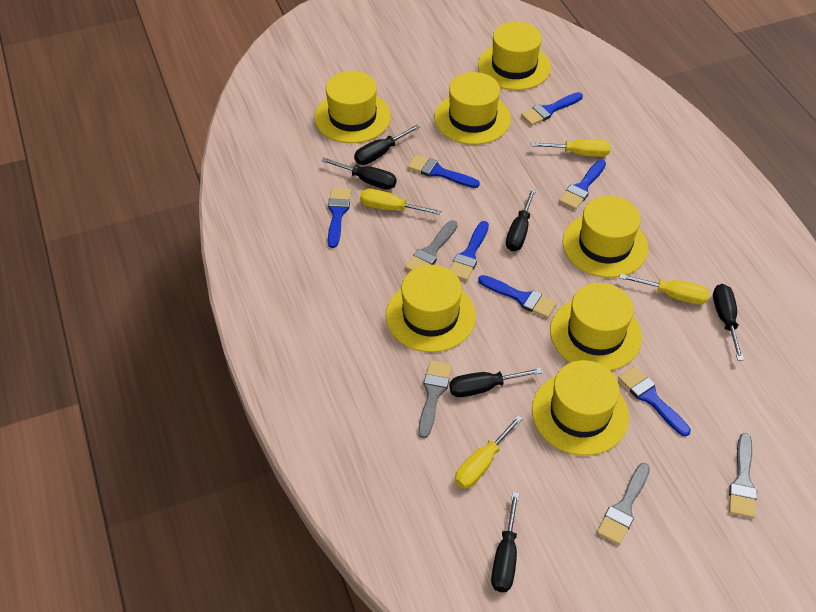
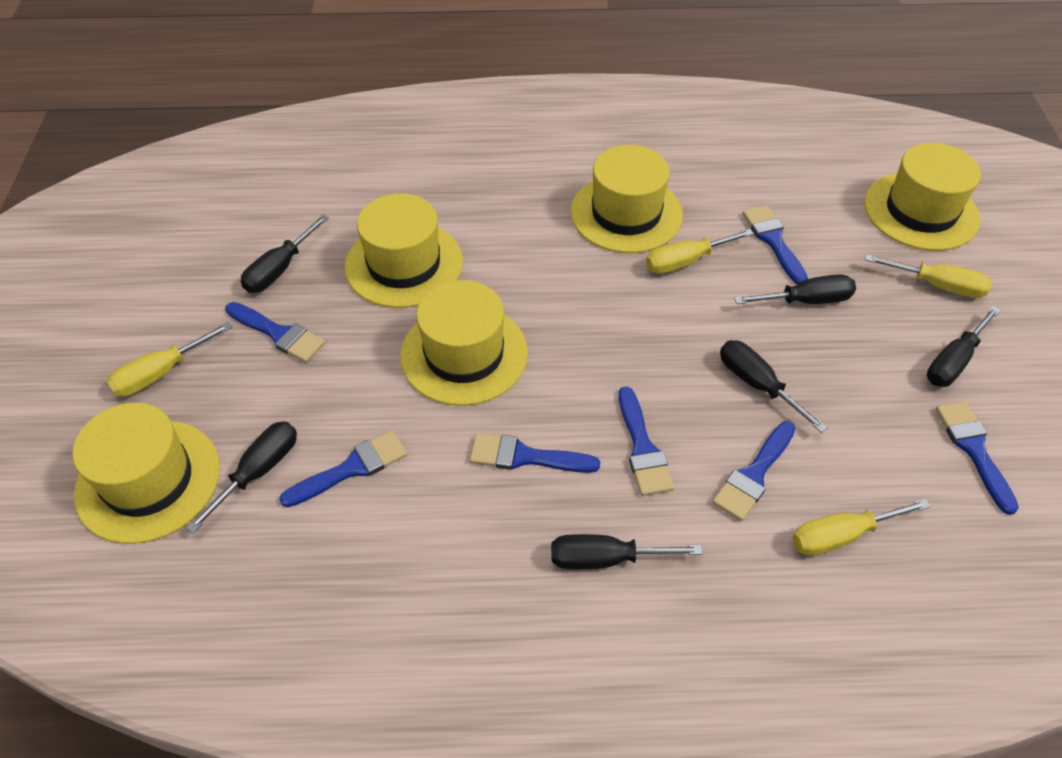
grey brush: [405,220,458,271] [418,360,452,438] [597,463,650,545] [729,433,757,518] = 4 -> none = 0
yellow hat: [315,71,391,143] [386,265,476,352] [435,72,511,145] [478,22,551,90] [532,360,629,456] [550,283,642,371] [562,196,648,278] = 7 -> [72,403,220,544] [345,193,463,308] [400,280,528,406] [570,145,683,253] [864,143,981,251] = 5

